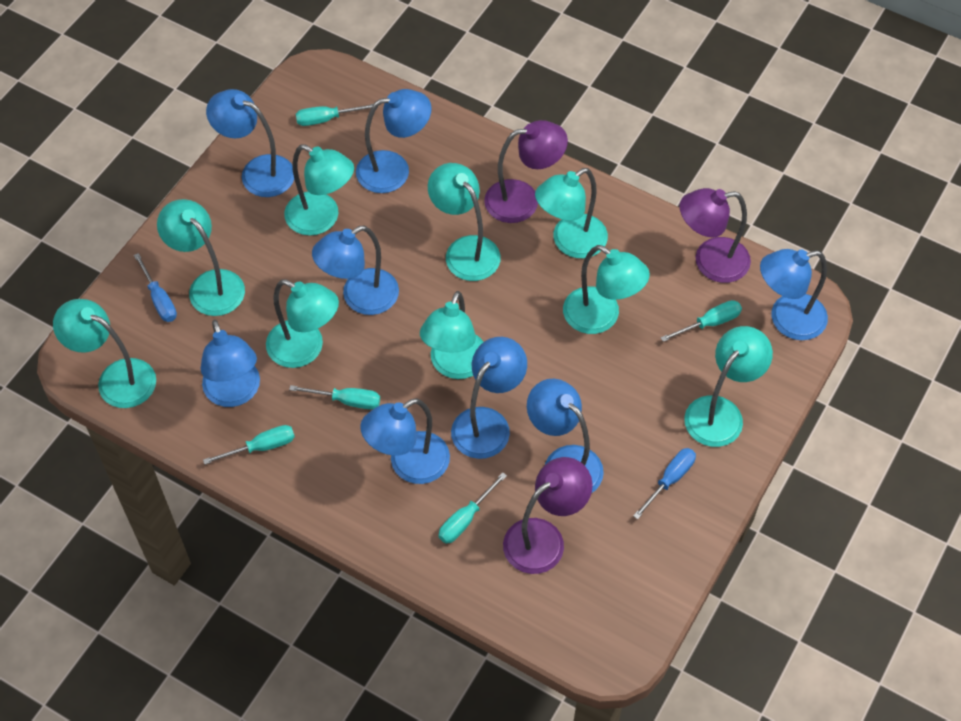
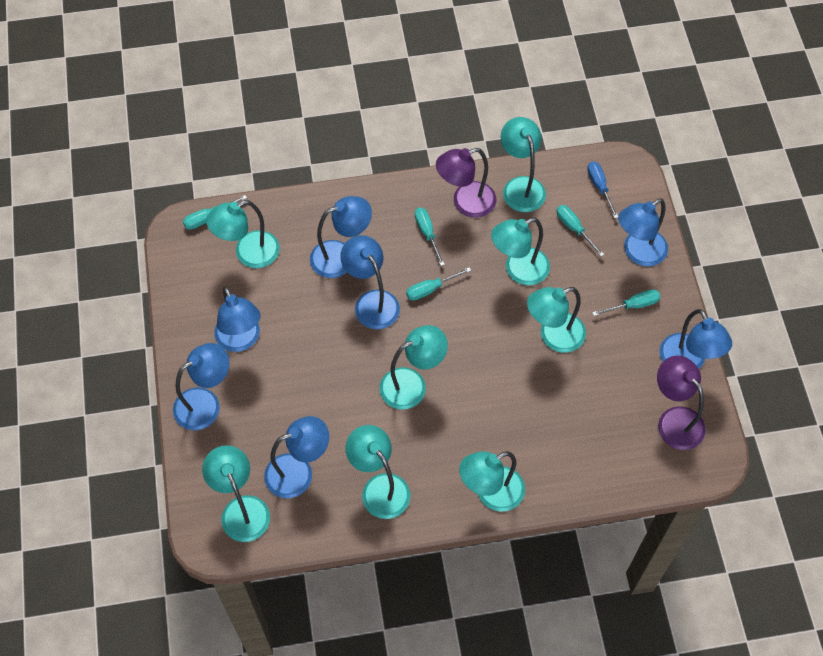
blue lamp: [200,320,260,407] [206,89,294,197] [312,226,399,315] [356,89,432,193] [360,398,450,484] [451,337,527,459] [527,379,604,493] [760,249,828,340] = 8 -> [173,343,229,430] [214,286,261,352] [264,416,329,498] [310,196,372,278] [340,235,400,329] [618,198,668,266] [659,309,732,369] = 7
blue screwdriver: [134,253,177,322] [633,448,696,519] = 2 -> [587,161,618,218] = 1
purple lamp: [484,120,568,223] [503,457,592,574] [680,188,751,283] = 3 -> [436,148,496,217] [657,356,705,450] = 2
turquoise lamp: [53,299,156,408] [157,199,245,316] [266,280,339,368] [284,144,354,236] [420,291,483,379] [428,163,501,281] [535,168,608,258] [563,245,650,334] [684,326,773,447] = 9 -> [202,445,270,542] [206,200,280,268] [345,425,410,519] [379,325,448,409] [459,451,525,512] [491,218,550,285] [501,117,546,212] [527,287,586,353] = 8

